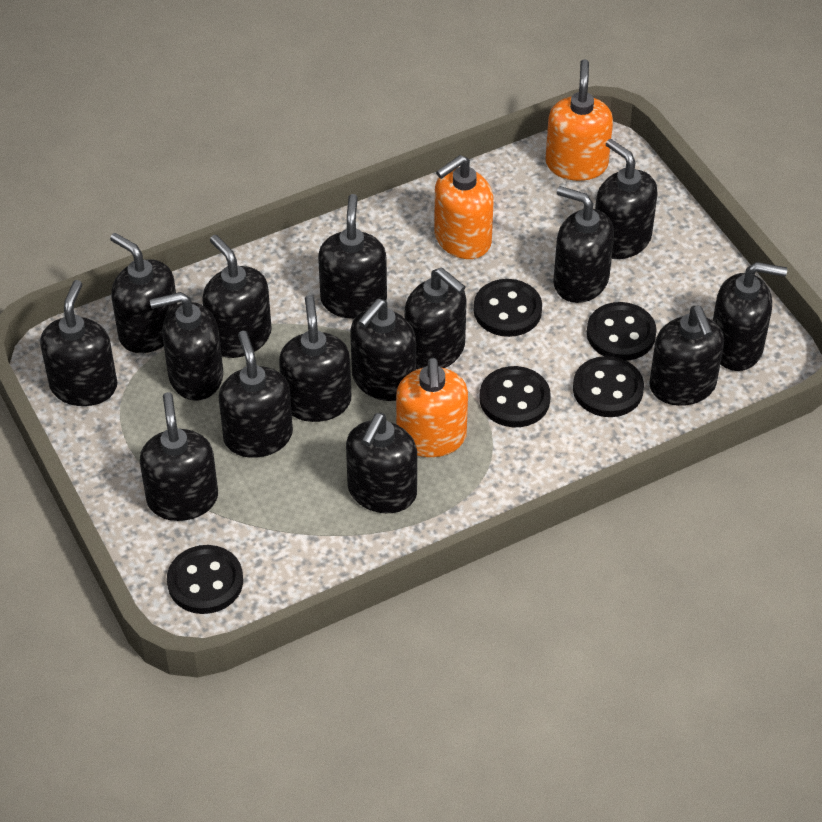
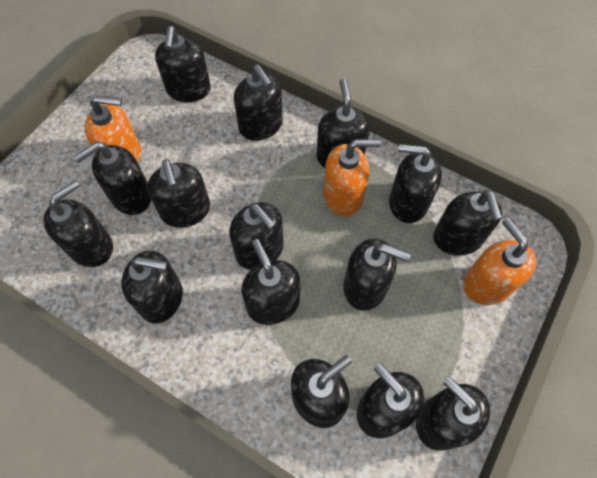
black button: [167,545,243,614] [474,279,542,337] [480,366,551,427] [573,356,644,417] [587,302,657,361] = 5 -> none = 0

